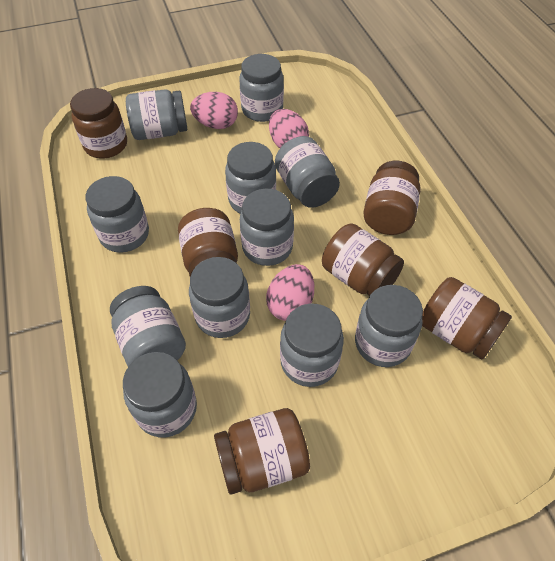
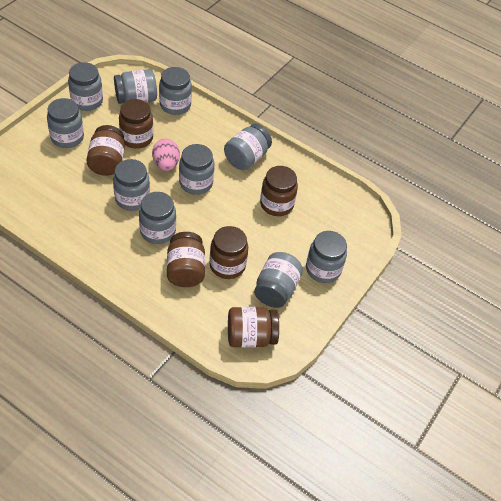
grey jar: [85,176,149,253] [110,286,186,366] [123,352,197,437] [126,90,188,140] [189,257,250,338] [225,142,276,214] [239,54,284,122] [240,189,294,266] [275,136,340,208] [280,304,344,387] [355,285,423,367] = 11 -> [47,98,84,148] [68,62,103,111] [113,159,150,211] [114,69,157,104] [139,192,176,244] [159,67,192,115] [179,144,214,195] [224,124,272,170] [254,252,303,308] [306,231,347,283] = 10
pink egg: [190,92,238,129] [266,264,314,321] [269,109,309,148] = 3 -> [152,139,180,171] = 1

